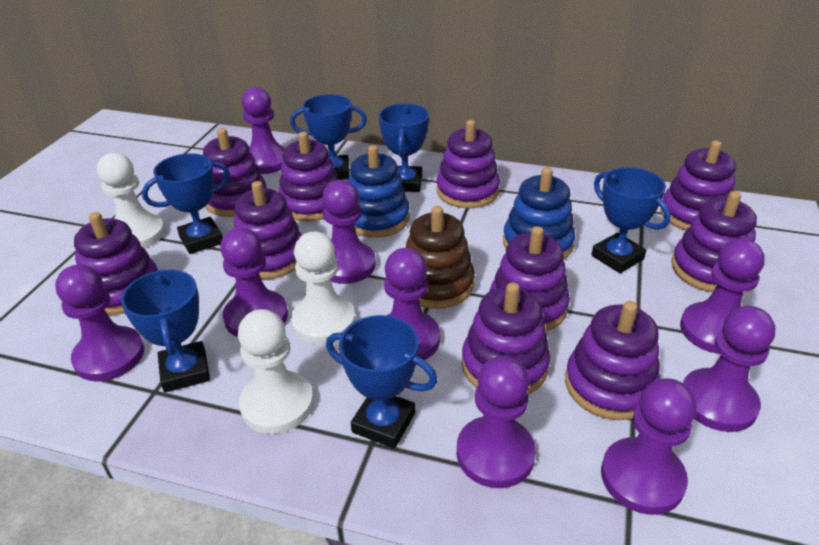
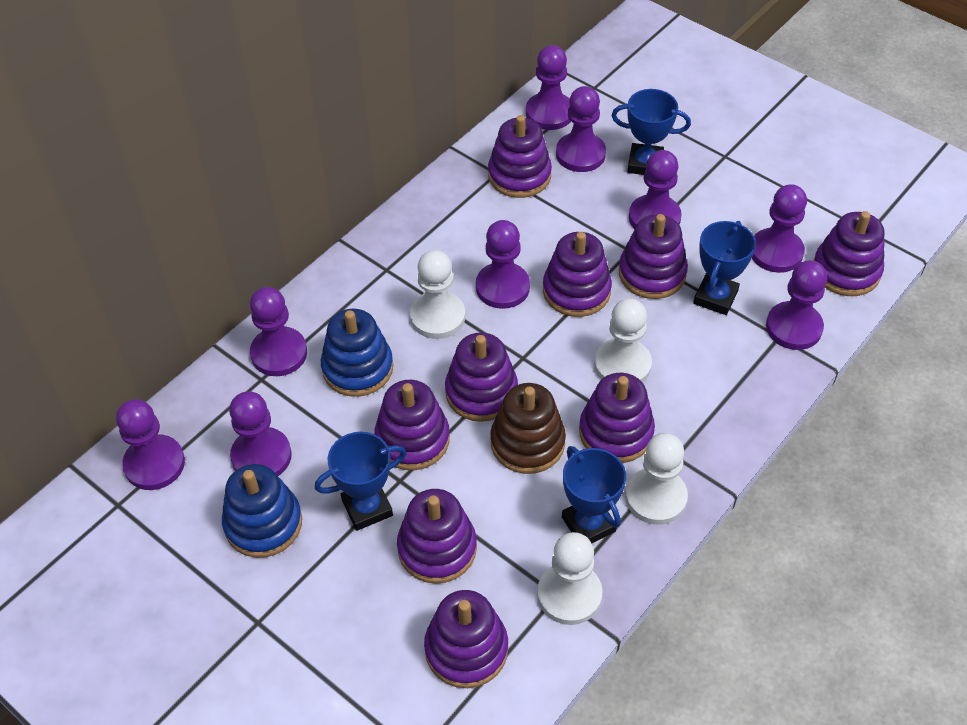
blue trophy: [121,270,210,393] [142,153,230,254] [290,94,367,180] [326,315,438,448] [379,104,429,192] [591,167,671,273] = 6 -> [315,432,406,531] [562,446,626,543] [612,89,691,175] [693,221,756,315] = 4
purple stacking toy: [74,212,158,315] [203,128,266,217] [234,181,302,279] [278,132,338,221] [436,120,500,208] [461,282,550,394] [490,226,570,332] [565,301,660,420] [661,140,736,230] [671,191,757,292] = 10 -> [374,380,450,470] [397,489,477,584] [424,590,508,688] [445,332,518,422] [488,115,552,198] [543,232,612,317] [579,373,655,463] [619,214,688,299] [813,211,885,296] = 9
white pawn: [97,153,165,248] [238,309,313,434] [291,231,355,344] = 3 -> [410,250,465,339] [537,532,602,625] [594,299,652,383] [625,433,688,525] = 4

